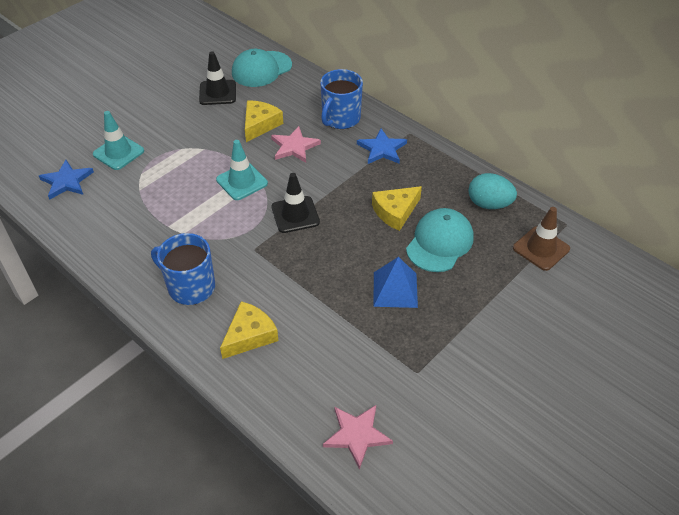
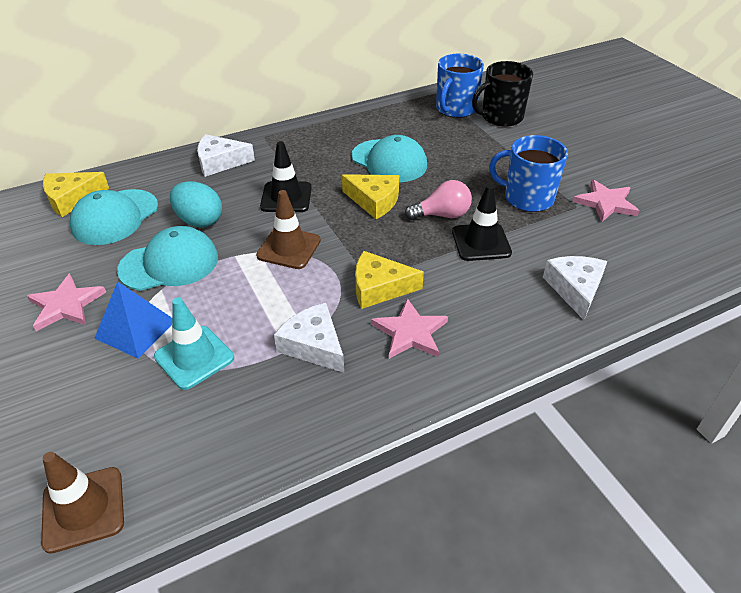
black mug: none = 0 -> [472,61,533,126] = 1
blue star: [39,160,94,200] [357,129,407,164] = 2 -> none = 0
brown traffic cone: [513,207,570,271] = 1 -> [41,452,124,554] [256,190,321,269] = 2
pink light bulb: none = 0 -> [405,180,472,220] = 1
pink star: [271,126,321,163] [323,405,393,470] = 2 -> [27,273,106,331] [371,298,448,359] [573,179,639,222] = 3
turquoise cap: [232,49,292,87] [406,208,473,272] = 2 -> [70,189,158,245] [117,226,218,291] [351,135,427,183] = 3
turquoise traffic cone: [93,111,144,170] [216,140,268,200] = 2 -> [154,297,234,390] = 1
white cheese: none = 0 -> [197,134,255,177] [274,303,344,373] [543,256,607,320] = 3

